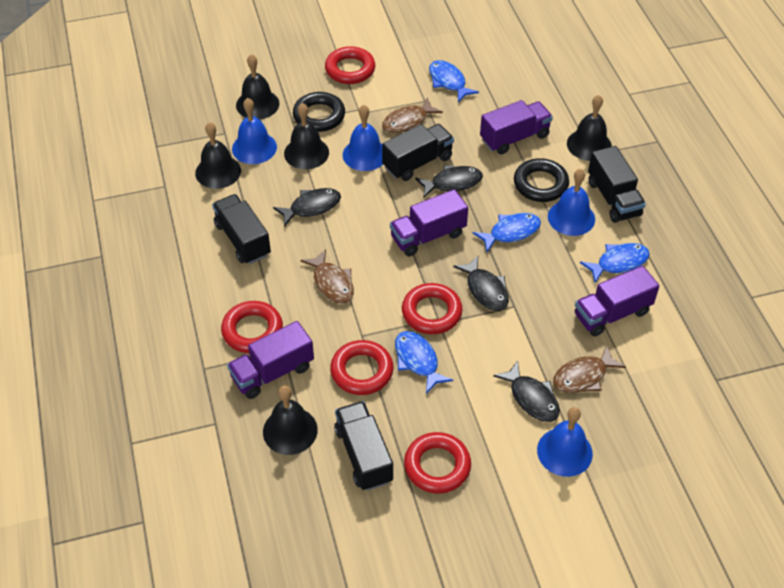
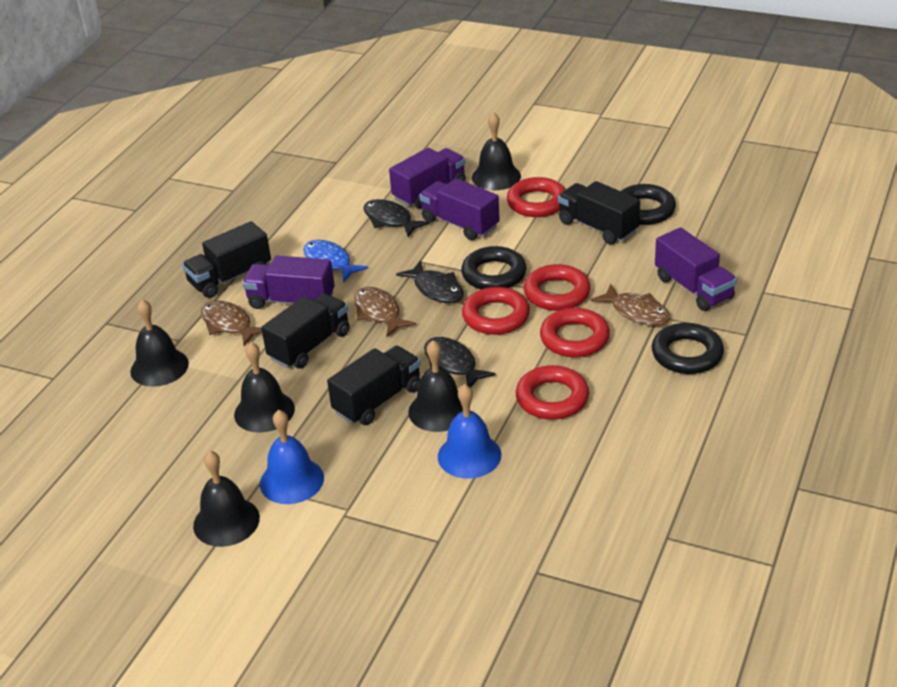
black fish: [273,188,341,227] [415,165,483,198] [453,256,509,311] [493,360,560,422] = 4 -> [363,199,430,237] [396,260,464,303] [424,337,496,388] = 3
black ring: [293,92,345,132] [514,158,569,202] = 2 -> [461,246,527,290] [621,184,676,225] [652,323,724,374] = 3
blue bell: [232,98,277,164] [343,105,383,171] [537,407,593,477] [548,169,595,236] = 4 -> [260,410,324,504] [438,384,501,478] = 2
blue fish: [395,331,453,394] [429,60,479,102] [473,213,541,252] [580,243,650,283] = 4 -> [303,240,368,283] = 1

